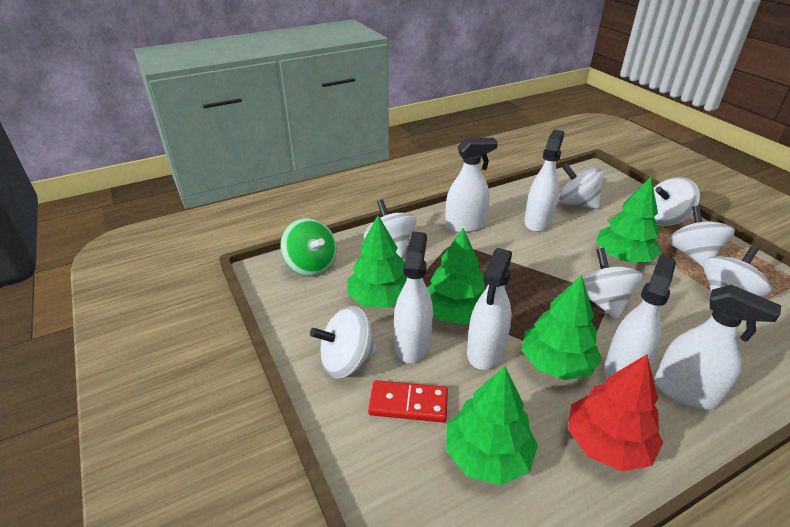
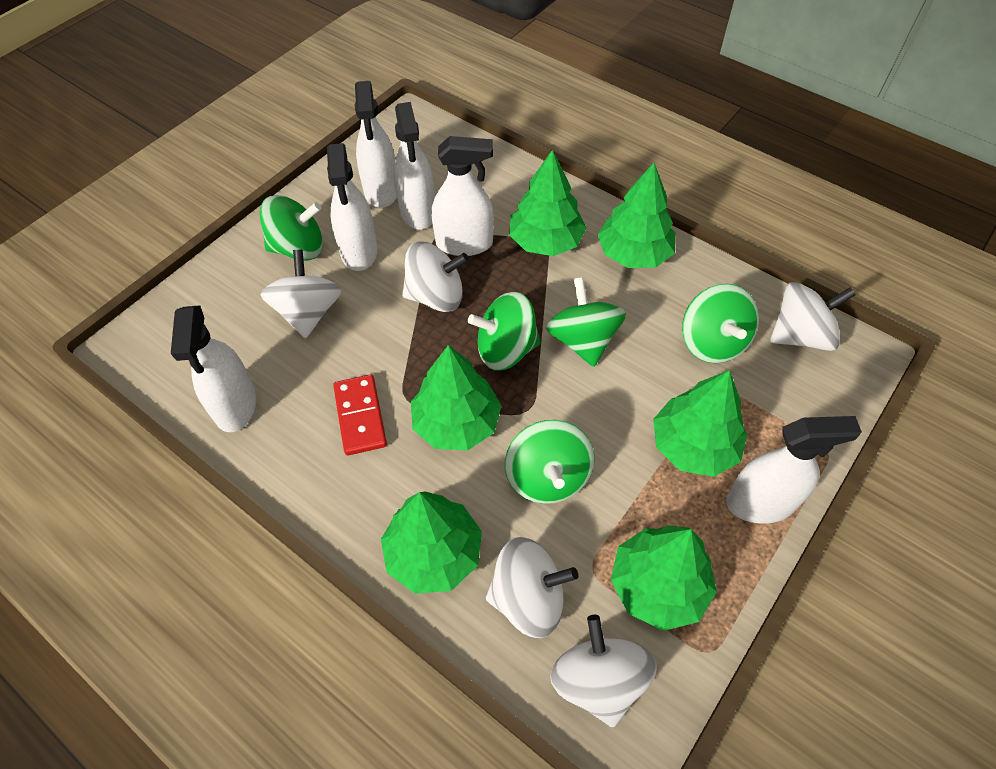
green spinning top: [280,218,337,276] = 1 -> [259,195,323,261] [468,292,541,371] [505,420,595,504] [546,277,626,367] [682,284,759,363] = 5
green tree: [347,215,407,308] [427,228,485,324] [446,366,538,485] [521,275,602,380] [596,177,662,262] = 5 -> [381,491,482,594] [411,345,502,450] [509,149,587,256] [597,163,676,268] [611,526,717,631] [653,370,747,477] = 6
red tree: [568,354,663,471] = 1 -> none = 0
white spinning top: [310,306,377,378] [363,199,416,258] [559,163,604,209] [583,248,643,319] [653,177,700,226] [669,205,735,267] [703,246,771,297] = 7 -> [260,250,342,338] [402,242,469,312] [486,537,578,638] [550,615,657,727] [770,282,856,351] = 5

